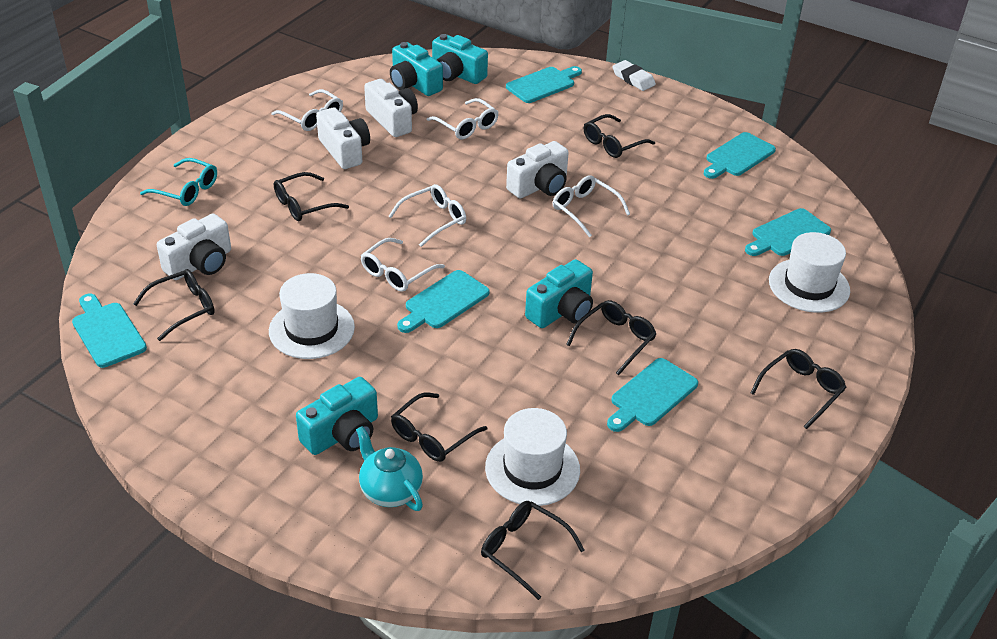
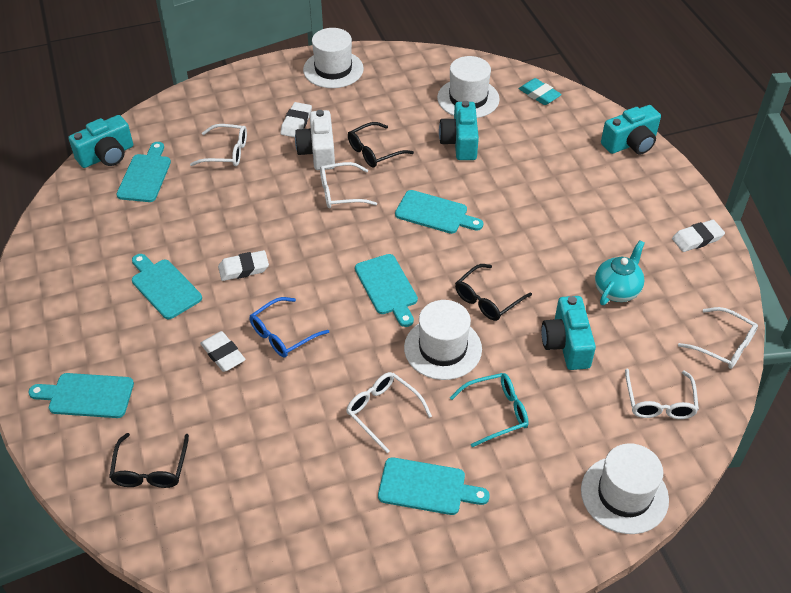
black glasses: [133,269,215,341] [274,172,349,221] [391,392,487,462] [481,501,585,600] [566,300,656,376] [584,114,655,158] [750,349,846,429] = 7 -> [109,433,189,488] [348,122,414,168] [455,264,532,321] = 3
blue glasses: none = 0 -> [250,297,329,357] = 1
turquoise eraser: none = 0 -> [519,78,562,105] = 1
white camera: [157,213,231,280] [316,107,370,169] [364,79,418,137] [506,141,569,198] = 4 -> [295,110,335,170] = 1
white eraser: [612,60,656,91] = 1 -> [200,331,246,372] [218,250,269,281] [280,102,312,137] [672,220,725,252] = 4
white hat: [269,273,355,359] [485,408,580,506] [769,232,850,313] = 3 -> [303,28,364,88] [404,300,482,380] [437,56,500,118] [581,443,669,534] = 4

